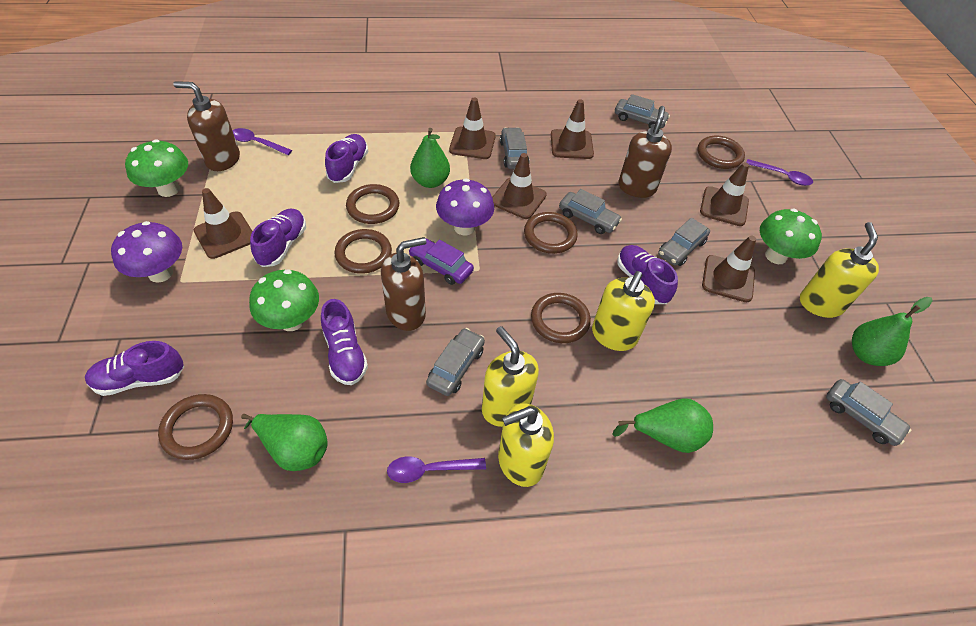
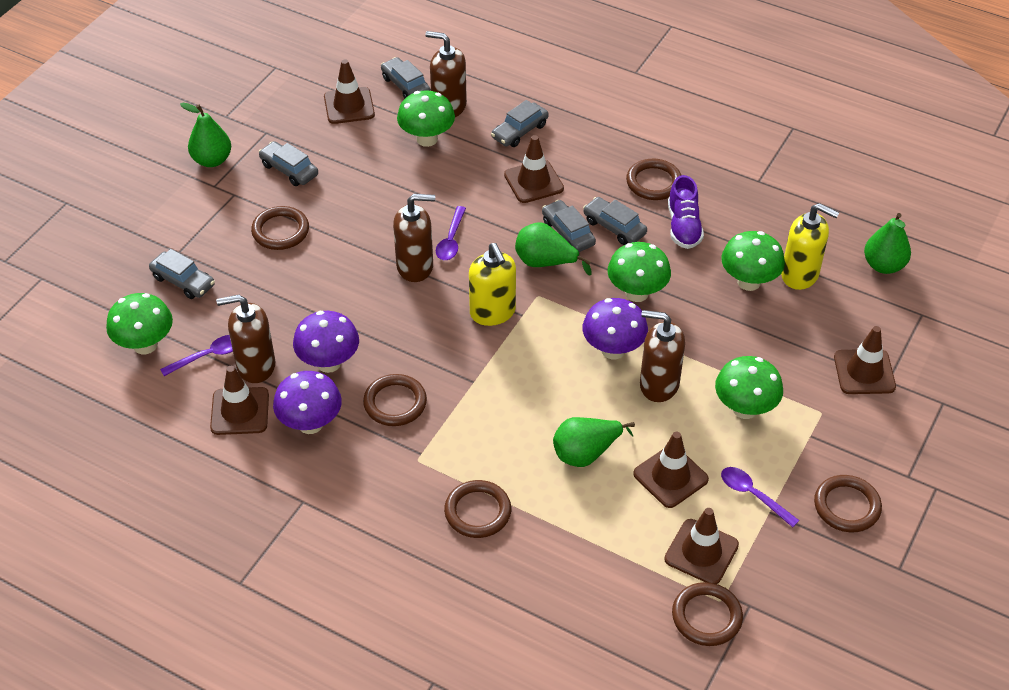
brown soap dispenser: [173,81,240,171] [381,237,426,331] [619,106,672,198] = 3 -> [216,295,276,383] [393,194,435,282] [425,31,467,117] [640,310,685,402] = 4
green mushroom: [125,139,188,197] [249,269,319,331] [760,209,822,264] = 3 -> [106,293,173,354] [397,91,455,147] [607,242,671,302] [715,356,783,419] [721,231,785,291] = 5
purple car: [408,237,474,285] = 1 -> none = 0
purple mushroom: [111,221,182,283] [436,178,494,235] = 2 -> [273,371,342,434] [293,311,359,373] [583,298,648,359] = 3
purple shoe: [85,341,184,396] [250,209,306,267] [321,299,368,385] [325,134,368,183] [617,245,678,304] = 5 -> [668,175,704,249] = 1
yellow soap dispenser: [482,326,539,427] [498,403,554,487] [592,271,655,351] [800,222,879,318] = 4 -> [469,243,516,326] [781,203,839,290] = 2

